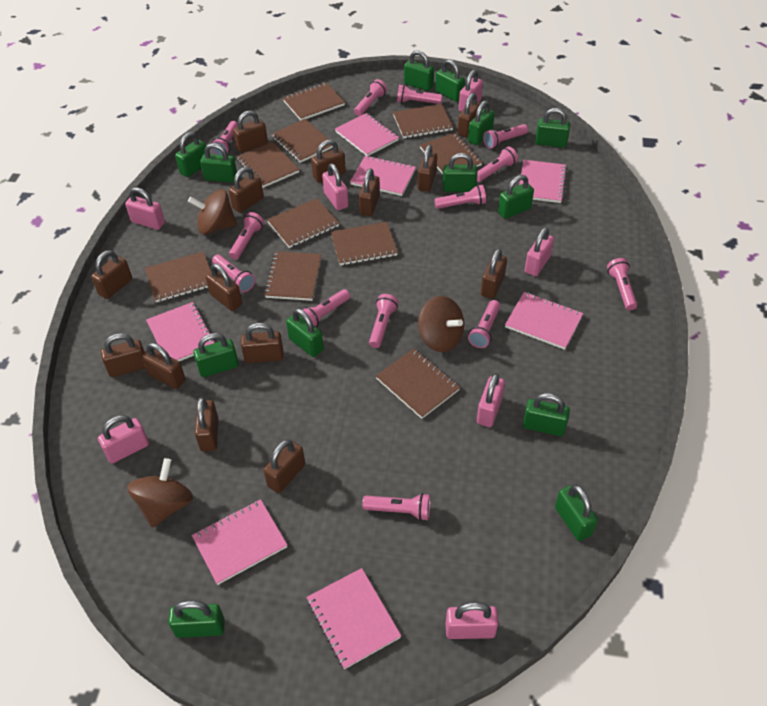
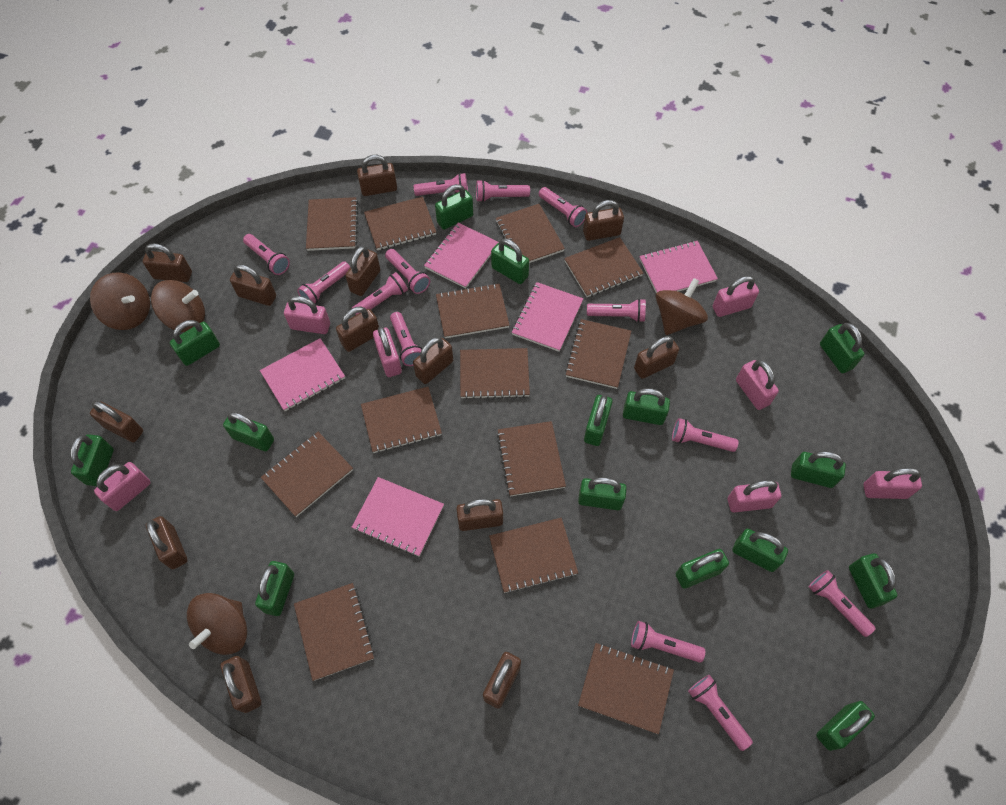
brown notebook: [145,252,211,302] [236,142,299,188] [264,251,321,301] [267,198,339,248] [271,119,333,163] [283,83,345,121] [330,222,398,266] [376,348,460,419] [393,104,453,138] [420,133,482,174] = 10 -> [261,432,353,517] [294,583,375,681] [306,197,358,251] [361,387,442,453] [364,196,436,250] [436,283,510,338] [460,348,530,399] [489,518,578,593] [496,204,565,263] [497,421,566,497] [564,237,644,297] [565,319,631,389] [578,643,674,734] = 13
brown padlock: [91,250,132,299] [101,333,145,377] [141,343,185,389] [195,397,219,452] [205,264,242,311] [229,167,264,213] [233,110,268,153] [241,323,284,363] [264,439,305,493] [311,140,346,183] [359,168,380,216] [417,145,437,192] [458,93,481,138] [481,248,507,299] = 14 -> [90,401,143,442] [143,243,192,282] [146,516,188,569] [221,656,261,713] [230,264,276,306] [336,306,379,352] [345,246,380,296] [357,155,397,196] [413,337,453,384] [456,499,503,531] [483,652,521,709] [583,200,624,241] [634,336,679,379] = 13
brown spinning top: [127,458,193,528] [188,189,237,234] [418,296,464,352] = 3 -> [90,272,150,330] [151,280,205,332] [187,593,247,655] [656,278,708,335] = 4
green padlock: [168,600,225,638] [175,132,206,177] [193,333,239,377] [200,143,237,183] [286,308,324,357] [404,50,434,91] [435,59,465,102] [443,153,477,192] [468,100,495,145] [498,175,534,219] [523,393,570,436] [535,108,570,148] [555,485,598,541] = 13 -> [70,434,114,486] [170,320,220,366] [223,412,274,451] [255,561,294,616] [435,184,473,230] [491,238,529,284] [578,477,627,510] [584,395,613,446] [623,388,670,425] [676,549,729,589] [732,529,788,572] [791,451,846,488] [816,701,875,751] [820,323,865,373] [849,553,898,608] = 15
pink notebook: [146,302,216,361] [192,499,287,585] [307,568,401,669] [335,113,399,156] [350,156,416,196] [505,292,583,350] [519,160,567,203] = 7 -> [260,338,345,411] [352,477,444,556] [424,223,499,289] [512,282,583,352] [639,241,718,293] = 5

